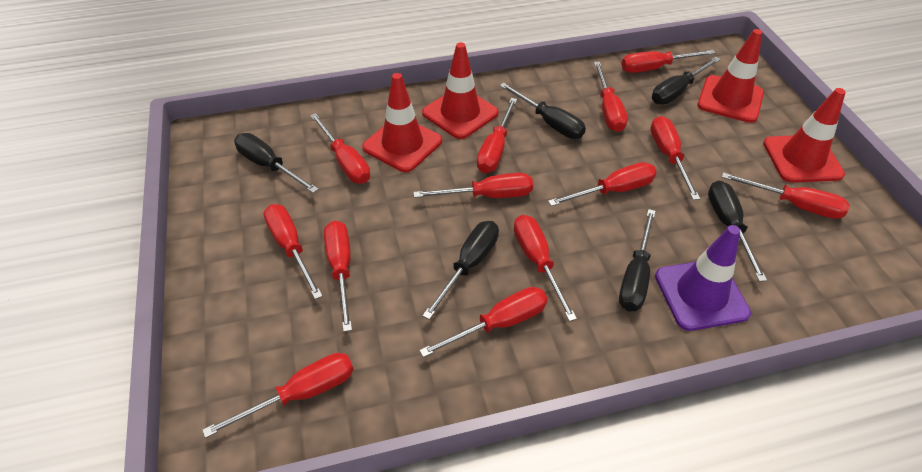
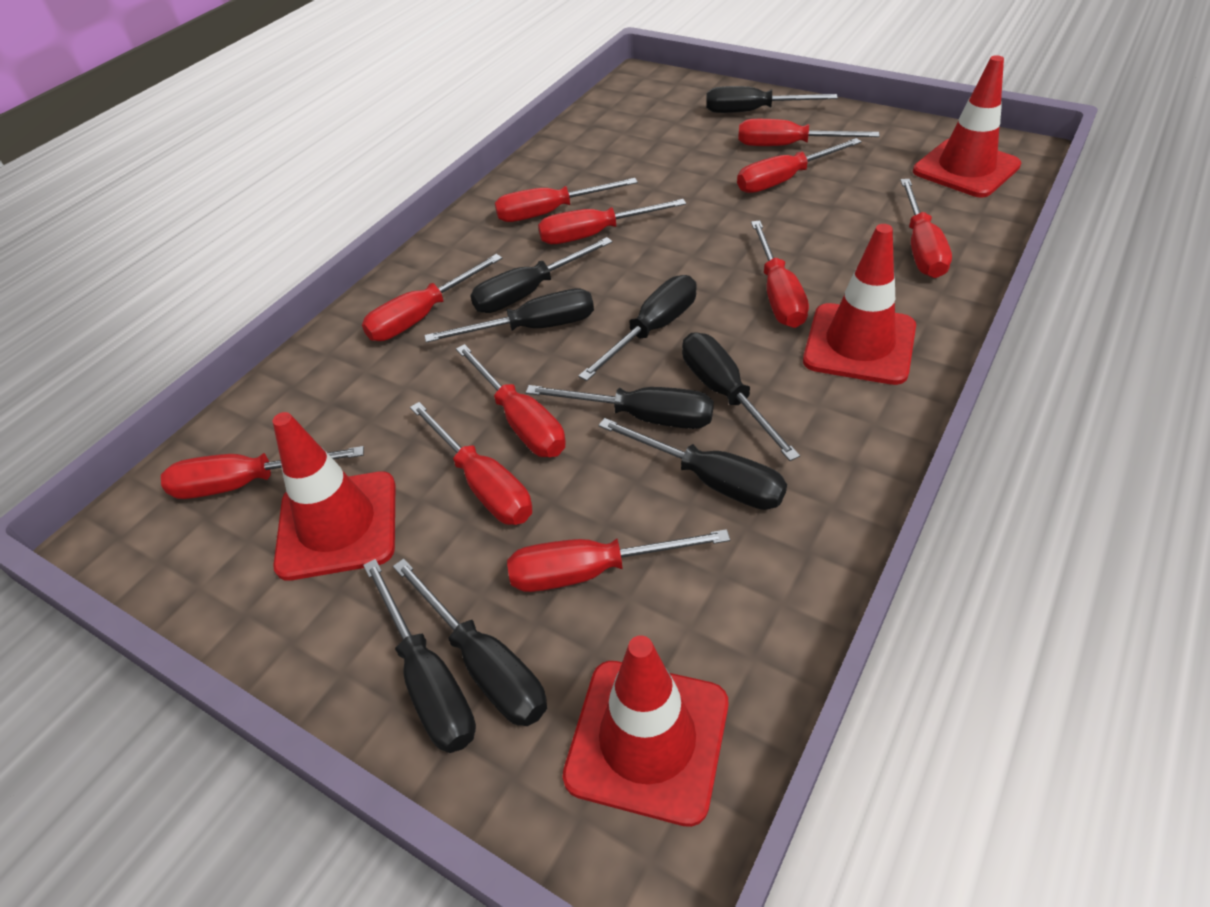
black screwdriver: [234,133,318,193] [422,221,499,320] [500,83,586,139] [619,209,656,311] [652,57,721,105] [708,180,767,282] = 6 -> [363,559,476,753] [393,559,547,726] [424,288,594,343] [470,237,613,313] [526,385,714,429] [578,275,697,381] [598,418,787,510] [682,333,800,461] [706,86,838,113] = 9
purple traffic cone: [655,225,751,331] = 1 -> none = 0
red screwdriver: [202,353,354,438] [264,204,323,299] [310,113,370,184] [324,221,352,332] [413,173,533,198] [419,287,548,357] [477,98,517,173] [514,215,577,321] [548,162,657,206] [594,62,628,132] [621,50,715,73] [650,116,700,200] [722,172,850,219] = 13 -> [161,446,364,499] [362,254,502,341] [410,402,532,525] [456,344,566,457] [495,178,638,222] [507,529,730,592] [538,199,686,244] [737,138,862,193] [738,119,880,146] [751,220,809,328] [900,179,952,278] = 11

